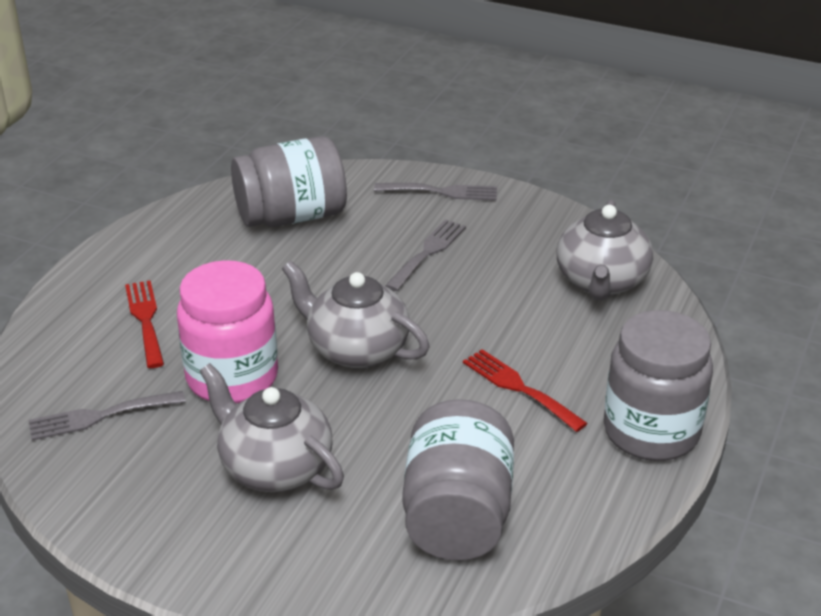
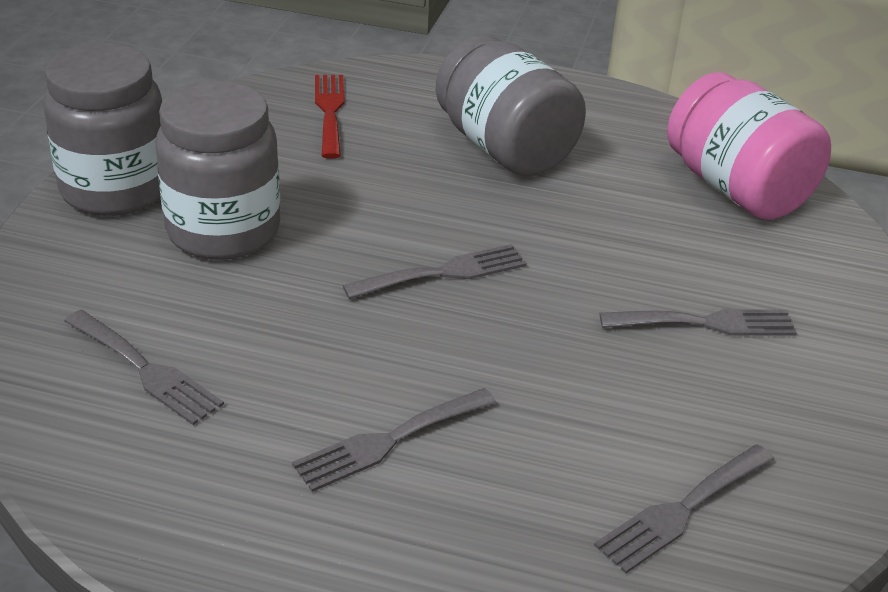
grey fork: [29,391,186,441] [374,183,497,201] [385,219,466,291] = 3 -> [65,310,224,425] [292,388,496,492] [342,244,527,299] [594,444,775,574] [599,309,797,336] = 5
grey teapot: [200,363,344,492] [282,261,430,369] [557,199,653,301] = 3 -> none = 0
red fork: [125,280,164,368] [463,349,588,432] = 2 -> [315,75,345,159] = 1

